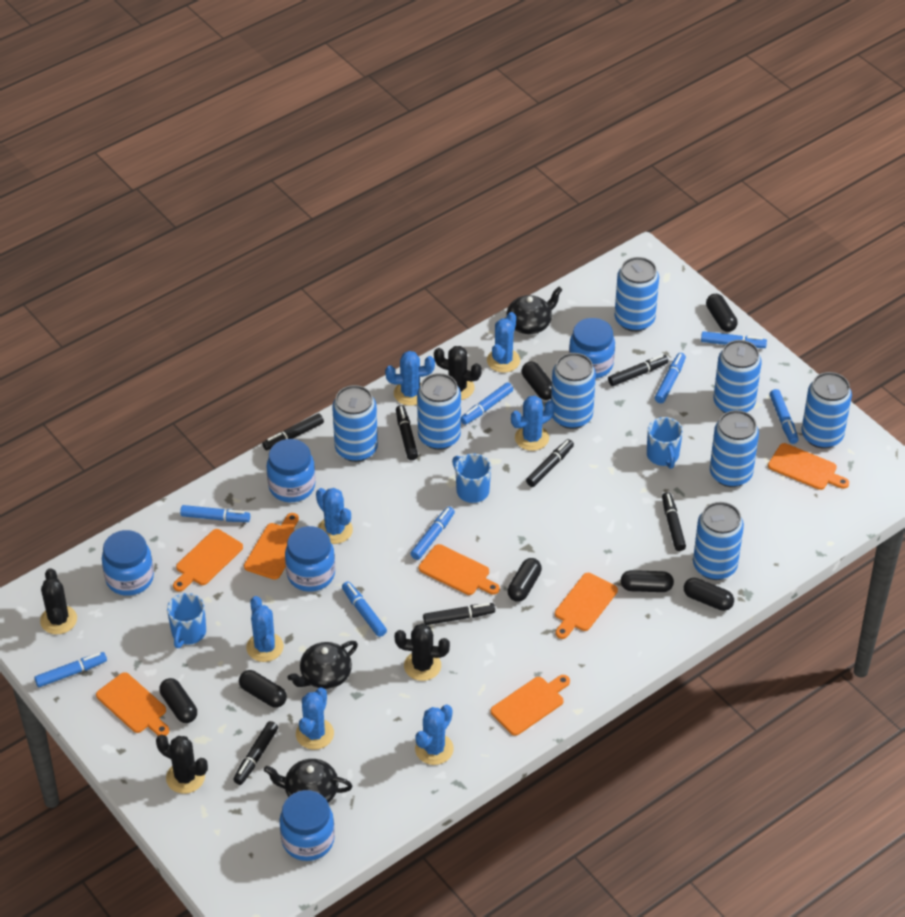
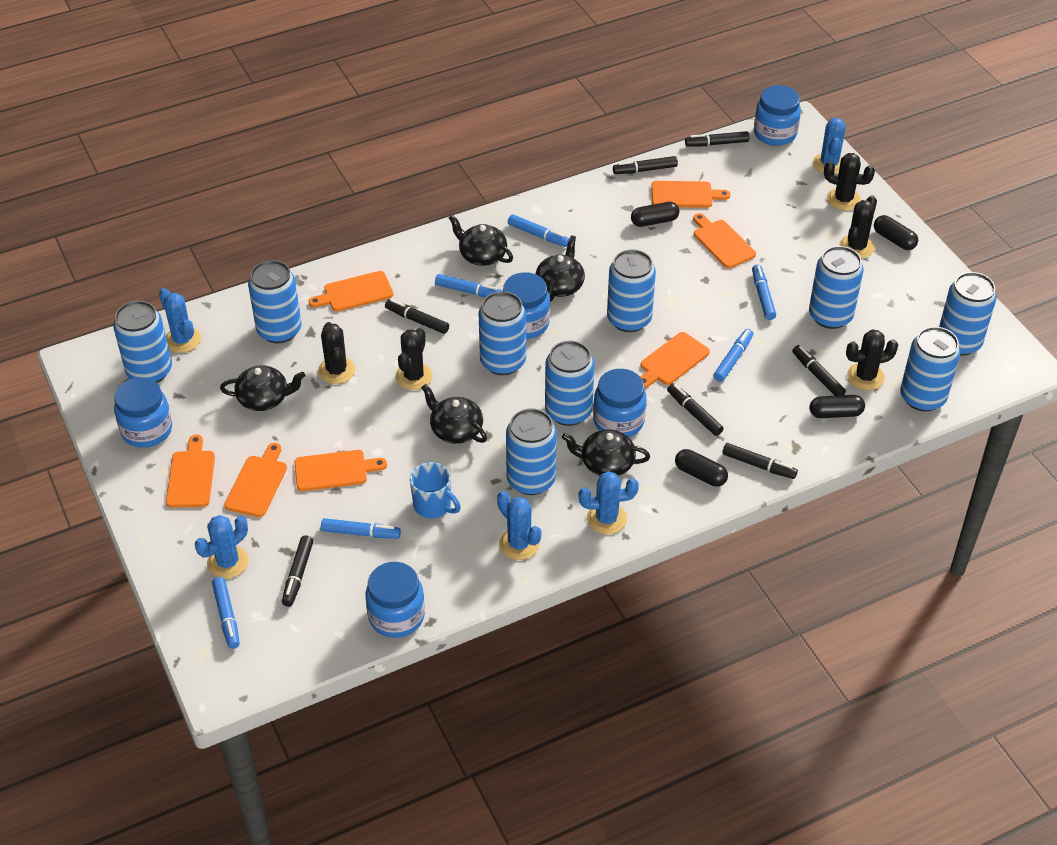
black cactus: [40,568,77,634] [156,735,208,794] [395,624,450,681] [434,346,482,400] = 4 -> [318,322,355,384] [395,328,433,390] [824,153,875,210] [839,195,877,258] [846,330,898,390] = 5
black capsule: [159,678,197,723] [239,670,287,708] [508,558,542,602] [521,362,552,400] [621,570,674,592] [684,578,734,611] [706,294,737,332] = 7 -> [631,202,679,227] [675,449,728,487] [810,395,865,418] [874,215,918,250] = 4
black teapot: [264,759,352,803] [287,641,358,689] [507,287,563,334] = 3 -> [220,365,305,411] [421,384,487,444] [449,215,513,266] [536,235,585,302] [562,430,650,476] = 5
blue cactus: [246,596,284,662] [296,687,334,750] [316,488,353,544] [385,351,435,406] [415,705,454,765] [487,312,520,373] [511,396,555,451] = 7 -> [159,288,201,353] [195,515,248,579] [497,491,541,560] [579,471,639,534] [813,118,846,174] = 5
blue can: [332,385,378,462] [417,373,461,450] [551,353,596,429] [614,257,659,332] [693,502,744,580] [710,410,759,487] [713,340,762,413] [801,372,852,449] = 8 -> [113,301,172,383] [248,260,302,343] [478,291,526,375] [506,408,557,495] [545,341,595,426] [607,249,656,332] [809,246,864,329] [900,327,960,412] [939,272,997,356] = 9
blue marker: [34,652,107,687] [180,505,250,522] [342,582,387,637] [410,507,455,560] [461,382,513,425] [655,353,686,403] [701,331,767,348] [770,389,799,444] = 8 -> [212,577,240,649] [321,518,401,539] [435,274,502,297] [508,214,569,247] [713,329,754,382] [752,265,776,320] = 6
blue mug: [167,593,206,648] [452,453,491,503] [647,417,683,469] = 3 -> [410,462,461,518] = 1

